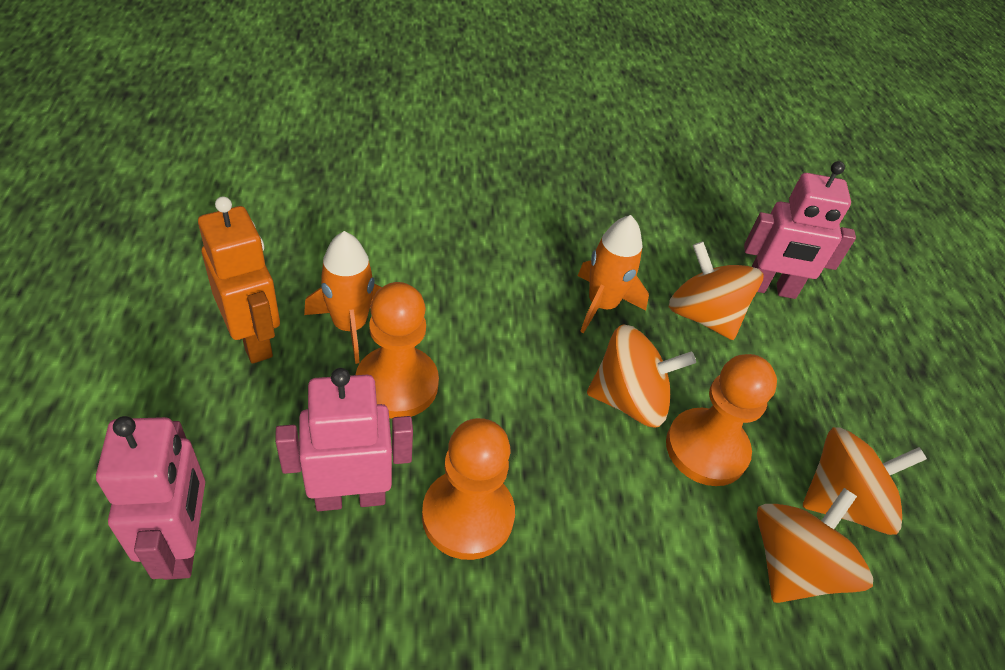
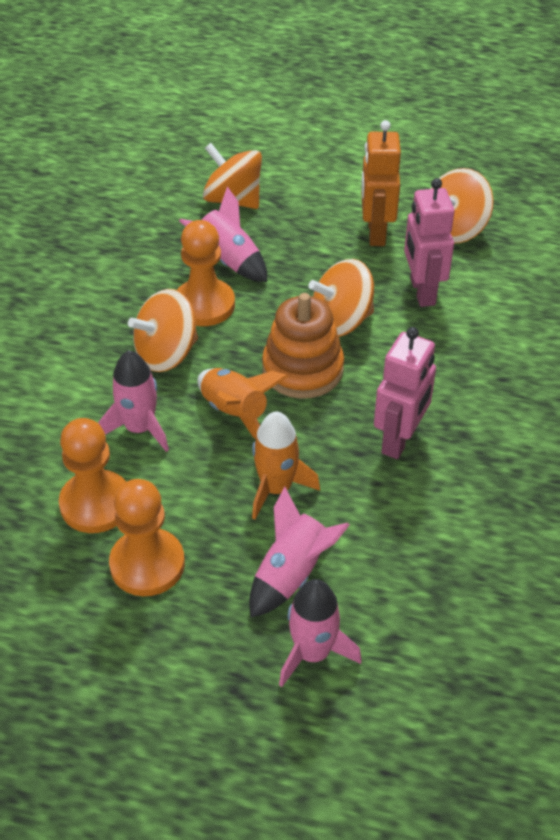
orange stacking toy: none = 0 -> [262,293,344,399] = 1
pink robot: [96,416,205,580] [275,368,413,511] [744,161,856,299] = 3 -> [374,327,436,459] [404,178,455,307] = 2
pink rocket: none = 0 -> [99,350,169,452] [179,187,267,282] [249,487,350,617] [279,579,362,687] = 4

